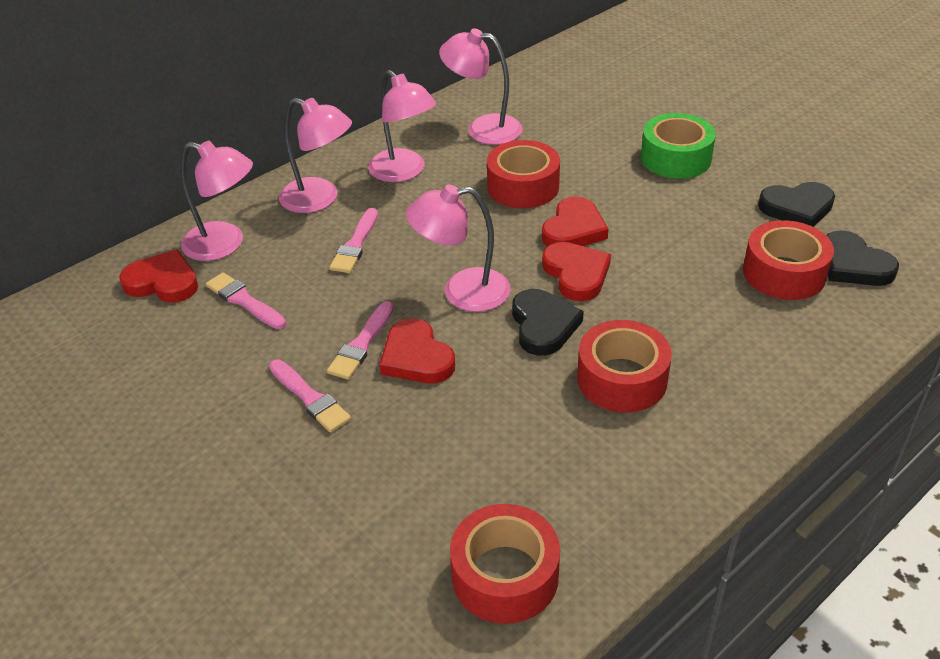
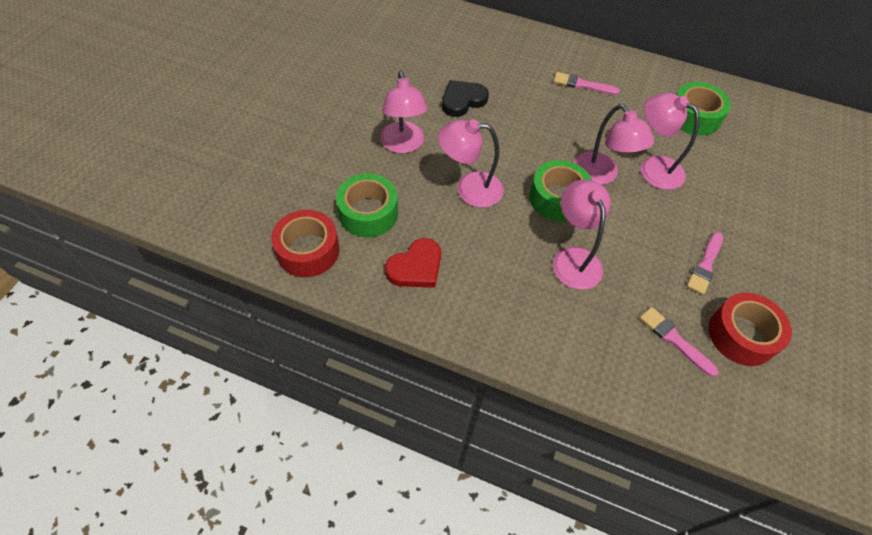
black heart: [512,289,584,356] [758,182,835,227] [826,230,899,286] = 3 -> [442,80,489,117] = 1
green tape: [641,113,716,179] = 1 -> [336,173,398,237] [529,160,592,222] [676,82,731,136] = 3
pink brush: [206,272,286,329] [269,359,351,432] [327,301,394,380] [329,208,378,273] = 4 -> [554,72,620,95] [640,307,718,377] [687,232,723,295] = 3
red heart: [119,249,198,302] [379,318,455,384] [542,196,609,246] [542,242,611,301] = 4 -> [385,238,441,288] = 1
red tape: [450,504,560,624] [487,140,560,208] [577,320,672,413] [743,220,834,300] = 4 -> [271,210,339,277] [709,293,792,366] = 2

